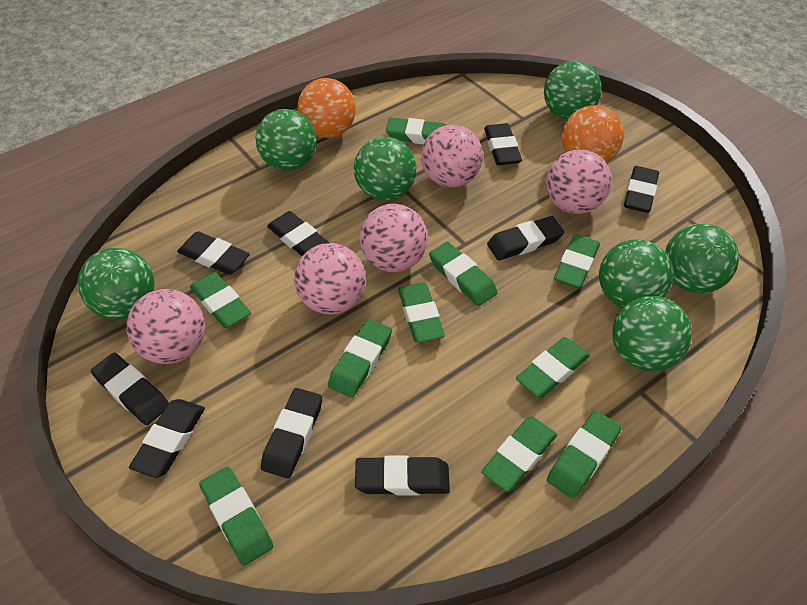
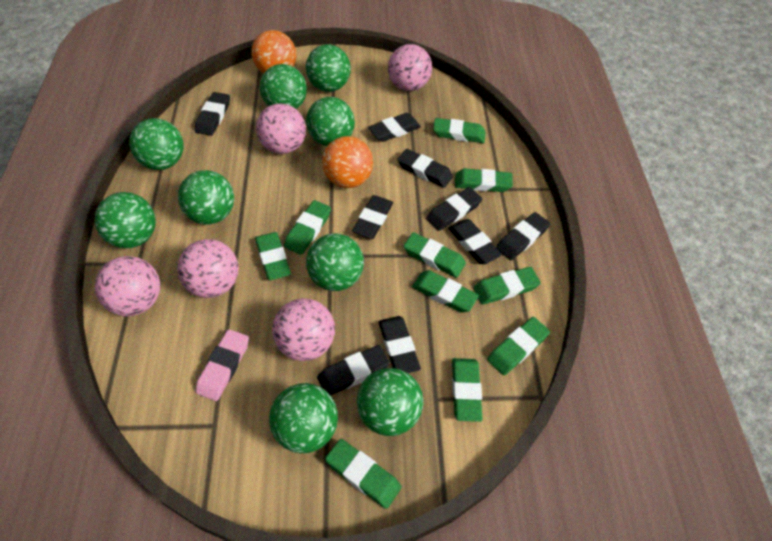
green ball: [78,248,154,319] [256,109,317,171] [354,137,416,201] [544,61,602,120] [599,239,673,308] [612,296,692,371] [665,224,739,293] = 7 -> [95,192,156,248] [129,118,184,170] [178,170,234,225] [260,64,307,109] [269,383,338,453] [306,44,351,92] [306,97,355,146] [306,233,364,291] [357,368,423,436] = 9
pink eraser: none = 0 -> [195,329,249,401] = 1

